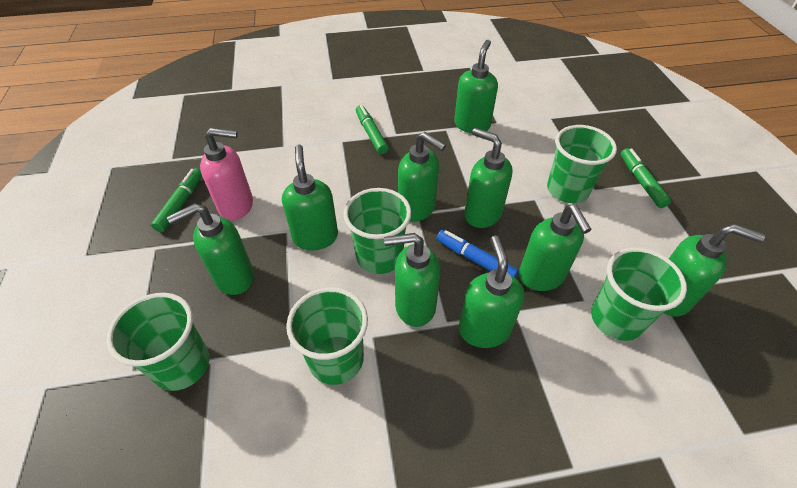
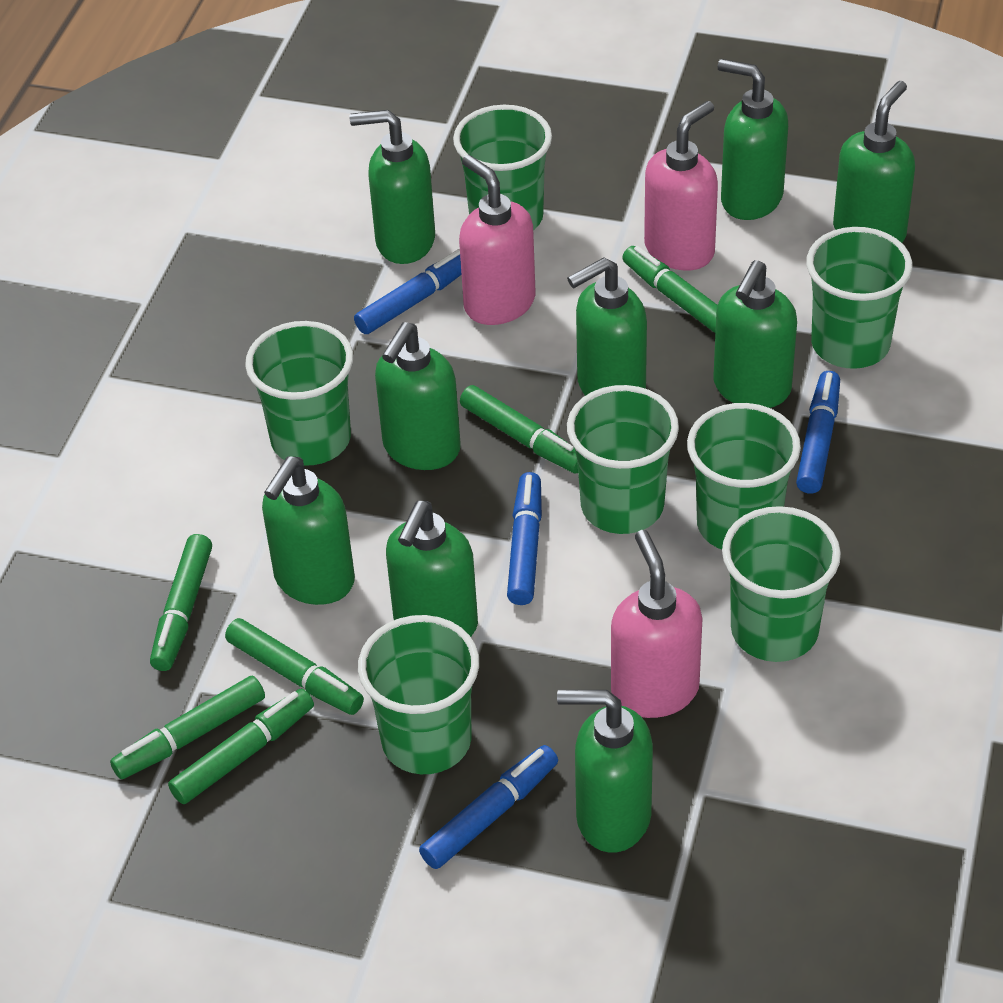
blue marker: [437,230,519,278] = 1 -> [354,249,462,334] [419,745,558,869] [507,472,542,605] [796,371,840,494] = 4
green cup: [106,293,210,391] [286,287,368,385] [344,188,412,274] [547,125,617,203] [591,247,687,341] = 5 -> [245,321,353,466] [358,615,479,774] [453,105,552,230] [567,385,679,534] [687,403,801,549] [722,506,841,662] [806,227,912,369] = 7
green marker: [151,168,202,232] [356,105,388,154] [621,148,671,208] = 3 -> [110,676,265,779] [150,534,212,671] [168,688,314,804] [225,618,364,715] [460,385,578,474] [622,246,718,333] = 6
pink soap dispenser: [200,128,253,221] = 1 -> [459,155,535,325] [611,530,703,718] [644,101,718,270] = 3

